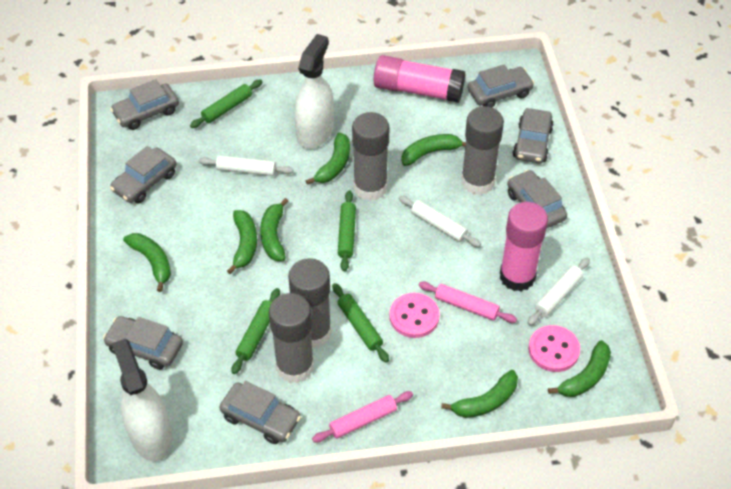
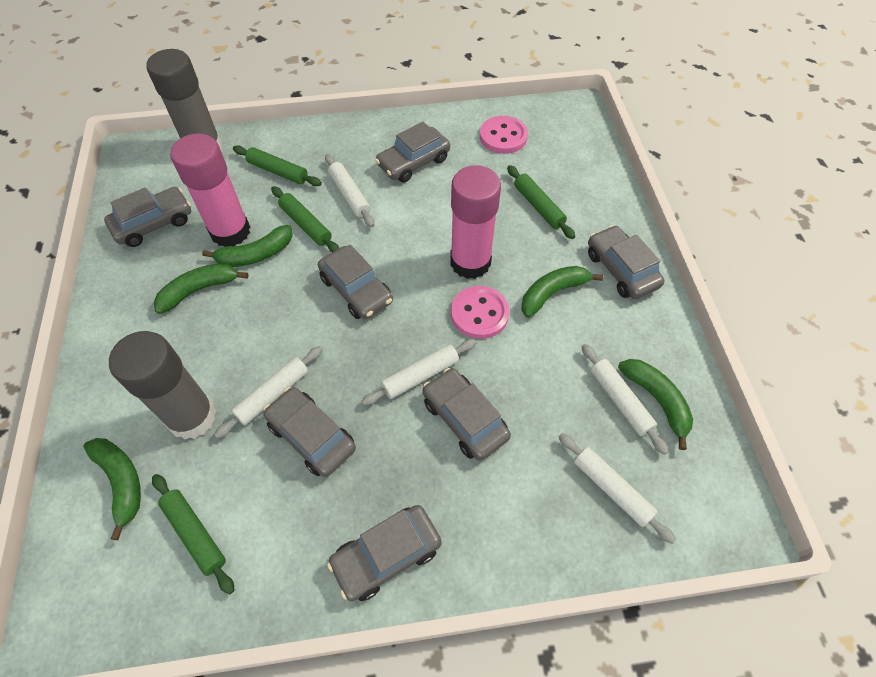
green banana: [123,233,171,292] [227,210,257,274] [260,198,289,261] [306,132,350,185] [401,134,466,166] [441,370,518,418] [548,340,611,397] = 7 -> [83,438,141,540] [154,263,248,314] [202,225,292,267] [521,266,603,318] [618,359,693,450] = 5
grey glue stick: [269,293,314,383] [288,258,332,349] [352,112,389,201] [461,106,504,195] = 4 -> [109,331,217,439] [146,49,223,150] = 2
pink rolling pin: [312,391,413,443] [418,282,517,323] = 2 -> none = 0
white rolling pin: [199,155,293,176] [399,196,481,247] [527,258,590,326] = 3 -> [214,346,323,439] [325,154,375,227] [361,339,477,405] [559,433,676,544] [582,344,669,455] = 5
white spray bottle: [112,339,173,461] [294,34,334,149] = 2 -> none = 0

